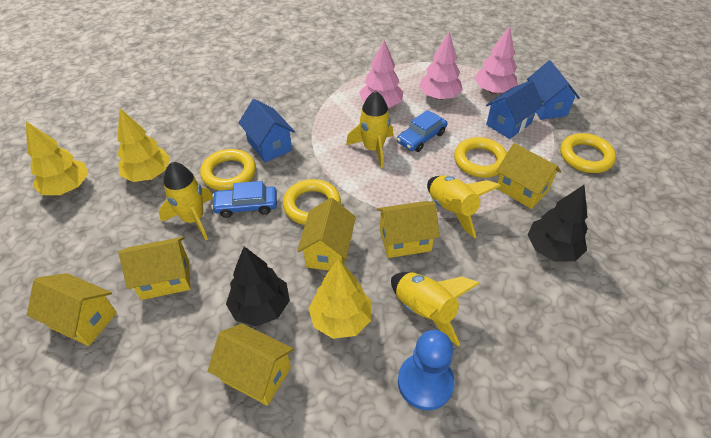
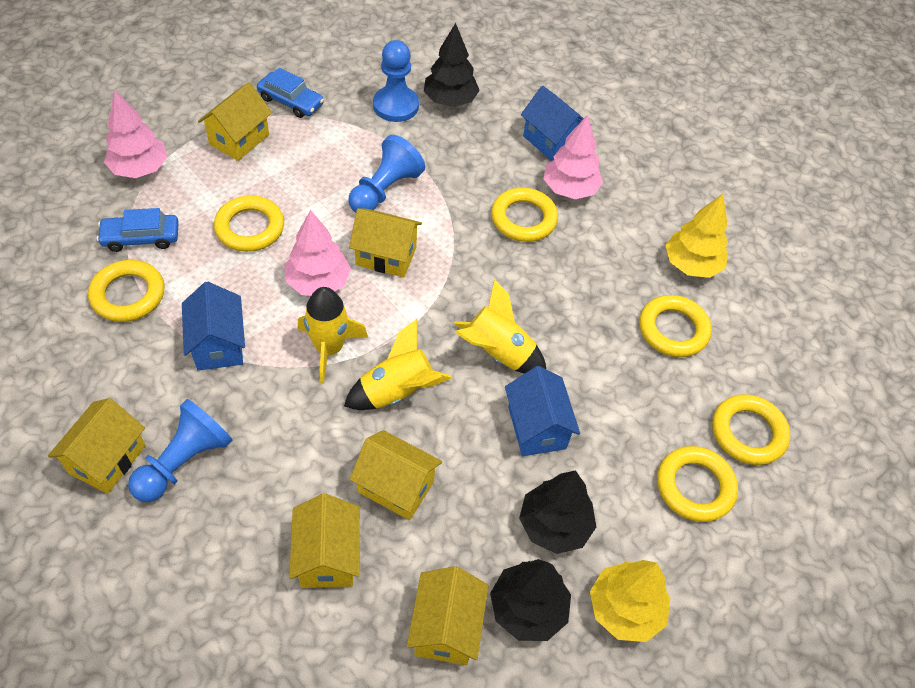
black tree: [226,246,290,326] [528,185,588,261] = 2 -> [424,23,480,107] [490,559,571,641] [519,470,596,554] = 3
blue pawn: [398,330,455,410] = 1 -> [128,399,232,502] [348,135,425,212] [373,40,419,122] = 3
yellow ring: [200,149,256,191] [283,179,341,225] [454,137,507,178] [560,133,616,173] = 4 -> [88,260,164,322] [214,196,284,252] [491,188,558,242] [639,295,712,357] [657,446,738,522] [712,394,790,465] = 6
yellow rocket: [159,162,214,241] [346,91,393,168] [391,272,480,346] [427,175,501,238] = 4 -> [298,287,368,384] [344,319,452,410] [454,279,546,374] = 3
yellow tree: [26,121,88,195] [117,108,170,182] [308,259,372,339] = 3 -> [590,560,670,642] [665,194,728,278] = 2

